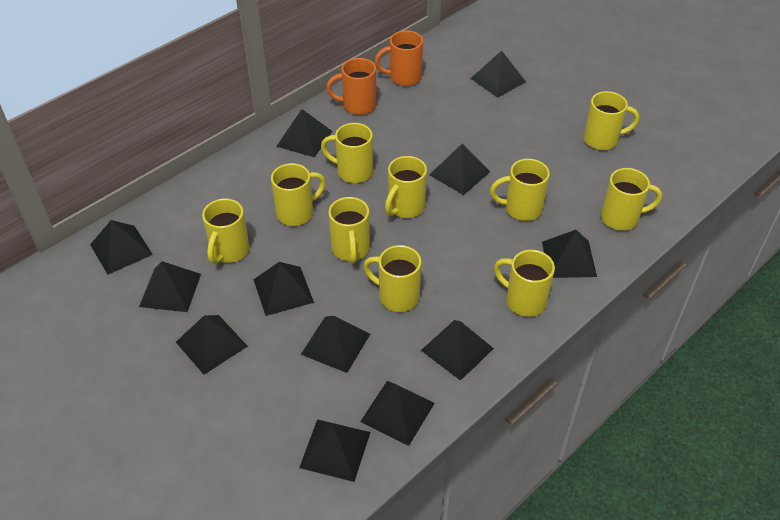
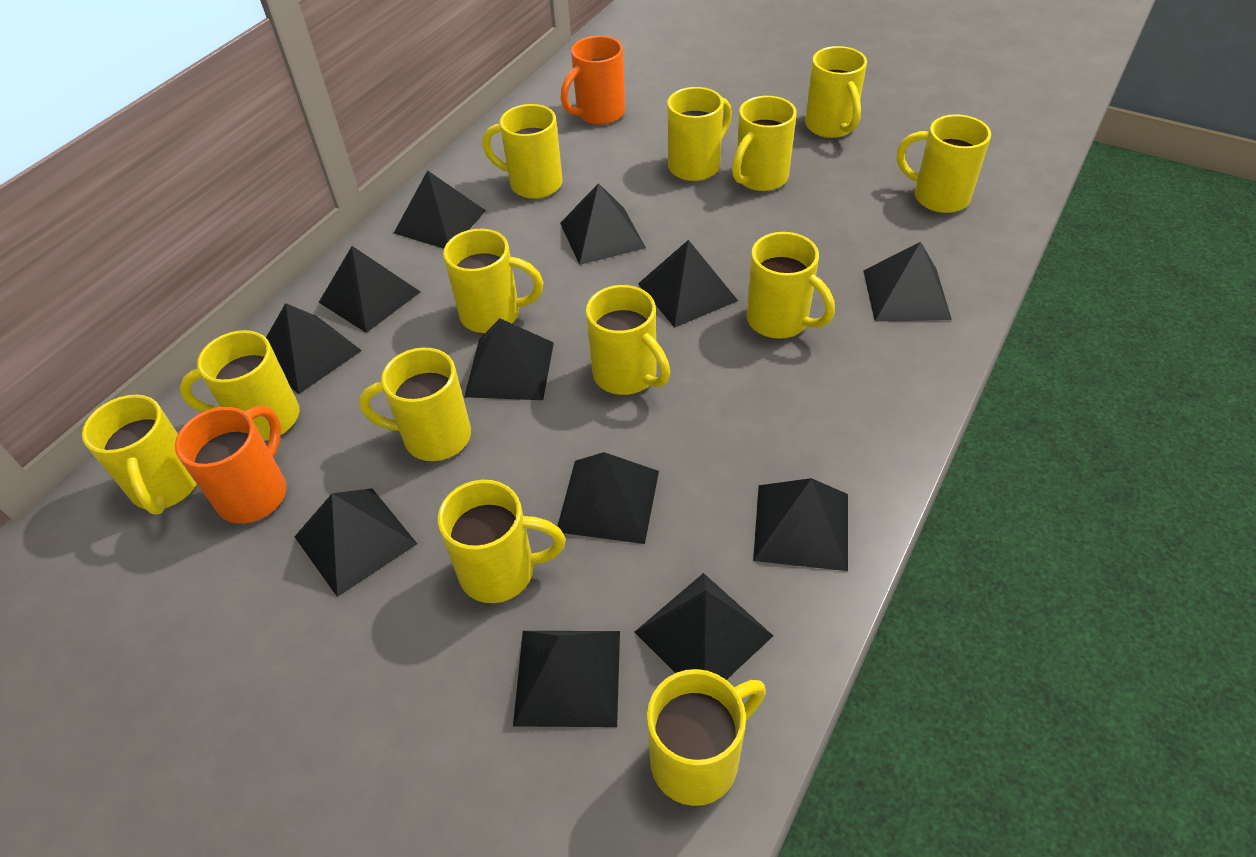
yellow mug: [202,199,250,264] [271,163,325,226] [321,123,373,183] [329,197,370,263] [363,245,422,312] [385,156,427,218] [490,159,550,221] [494,250,555,317] [583,91,639,150] [601,168,662,231] = 10 -> [82,395,197,514] [179,330,299,441] [359,347,471,461] [438,480,566,603] [443,229,543,333] [482,104,562,199] [586,285,670,395] [647,669,766,806] [667,87,732,181] [732,96,797,191] [747,232,835,339] [805,46,867,138] [897,114,991,213] = 13

